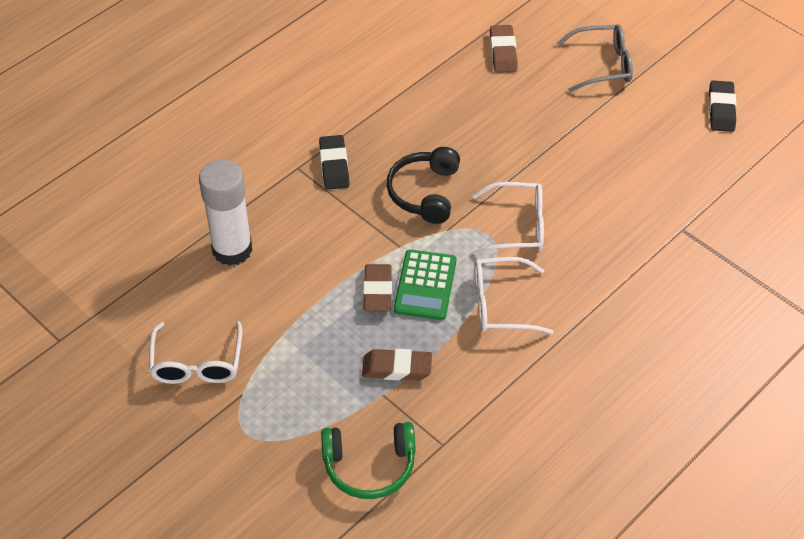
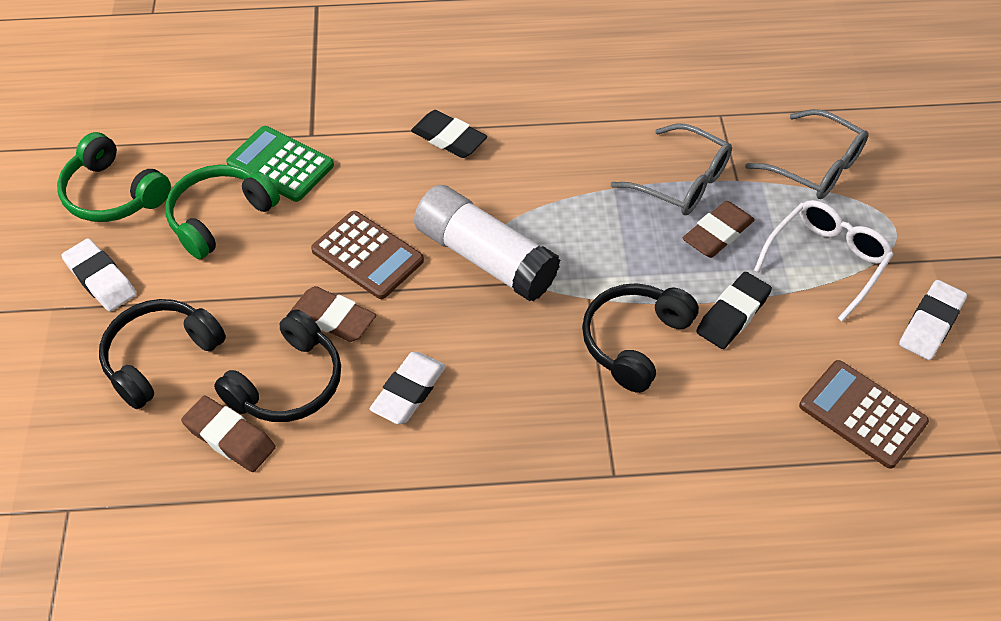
black headphones: [387,147,460,224] = 1 -> [99,299,226,409] [214,309,341,422] [582,283,699,393] = 3
brown calculator: none = 0 -> [311,211,424,299] [799,360,929,469] = 2
green headphones: [321,422,415,499] = 1 -> [57,132,171,222] [165,165,280,259] = 2
grey glasses: [557,24,633,92] = 1 -> [611,123,732,215] [745,109,869,199] = 2
white eraser: none = 0 -> [61,239,137,312] [369,352,446,425] [899,280,967,360] = 3
white glasses: [149,321,242,384] [472,182,544,255] [475,257,553,334] = 3 -> [754,200,894,322] = 1

